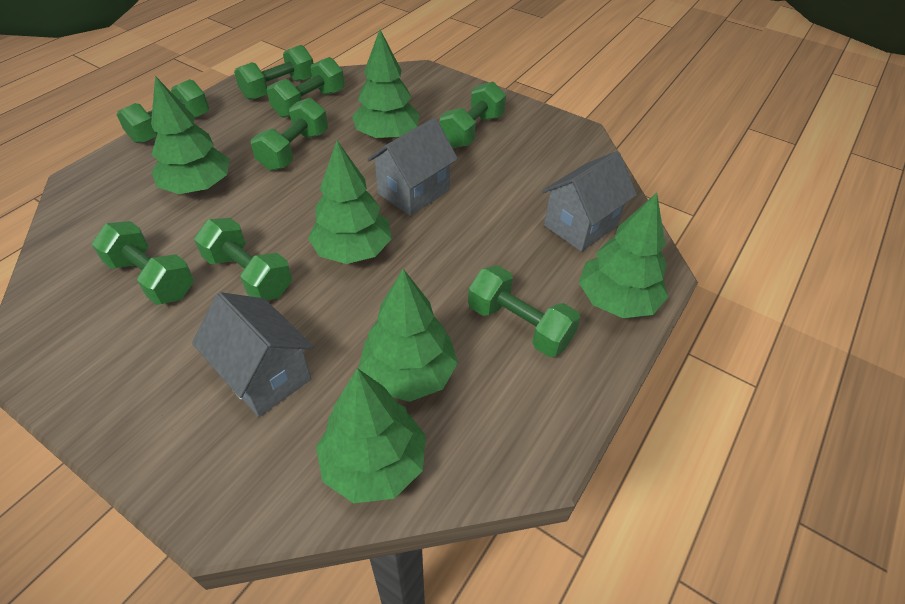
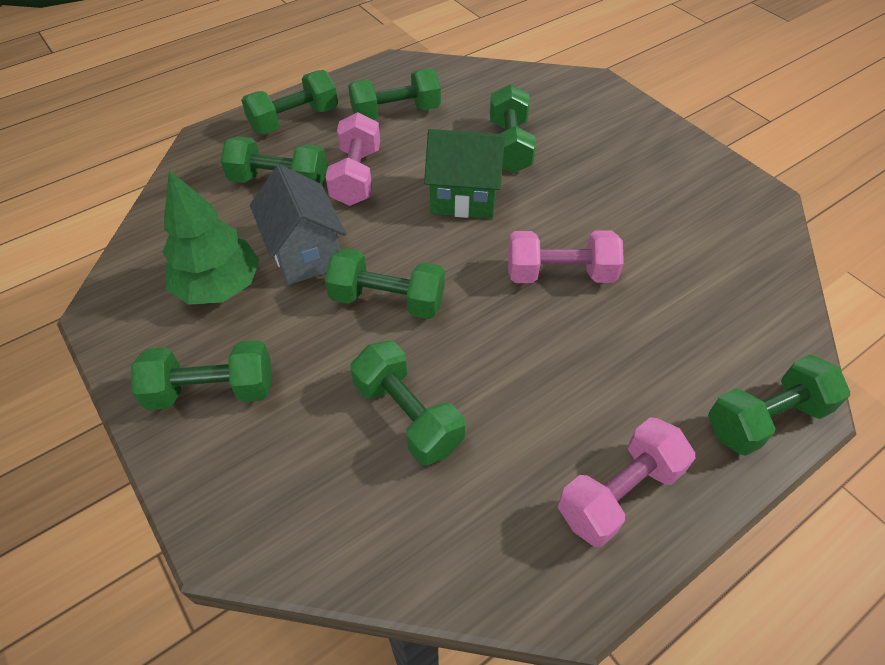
green house: none = 0 -> [424,129,505,219] = 1
green tree: [151,76,230,194] [308,141,392,264] [316,368,426,503] [352,29,420,140] [359,269,458,402] [579,193,668,318] = 6 -> [163,170,260,305] = 1
grey house: [192,292,313,417] [367,118,458,216] [542,151,637,251] = 3 -> [250,165,346,285] = 1
pink dumbbell: none = 0 -> [325,112,380,206] [508,231,624,283] [558,417,695,547] = 3

